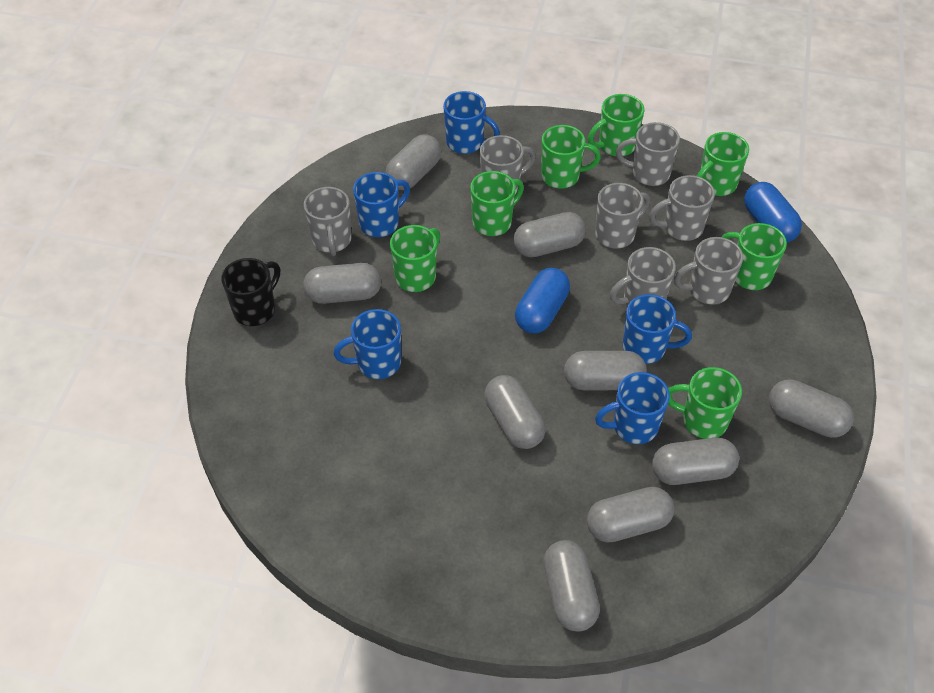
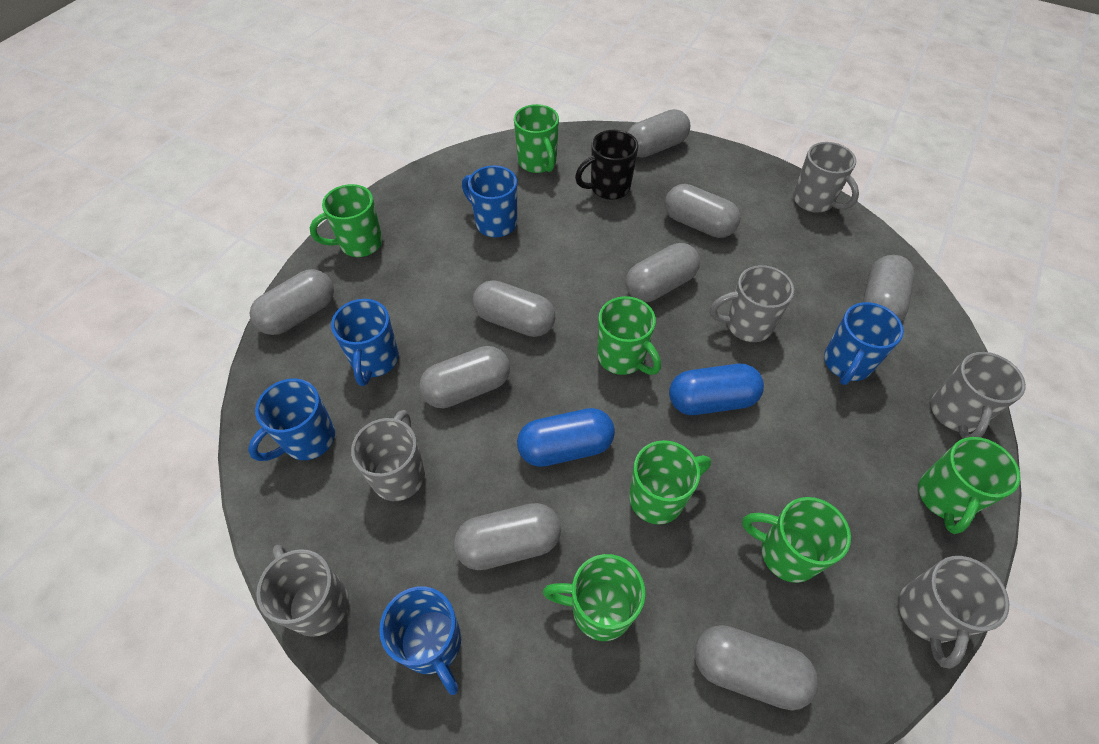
grey mug: [304,187,352,256] [480,135,536,194] [595,183,650,249] [610,247,676,307] [616,122,680,186] [649,175,715,241] [674,237,743,305] = 7 -> [256,545,349,637] [351,410,425,501] [710,265,794,342] [793,142,859,213] [898,556,1009,669] [931,352,1026,439] = 6

